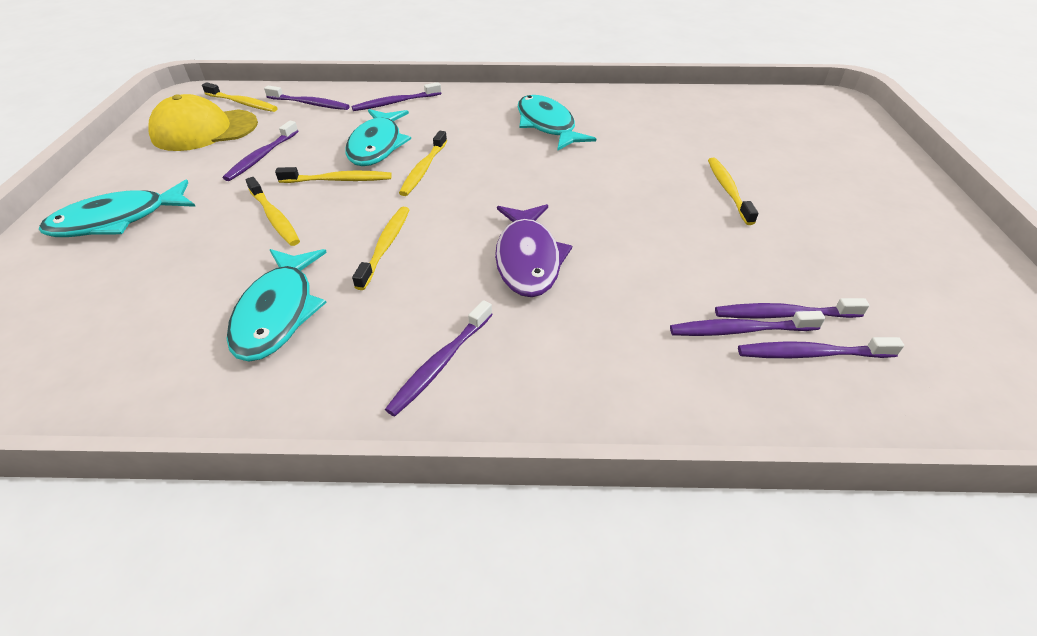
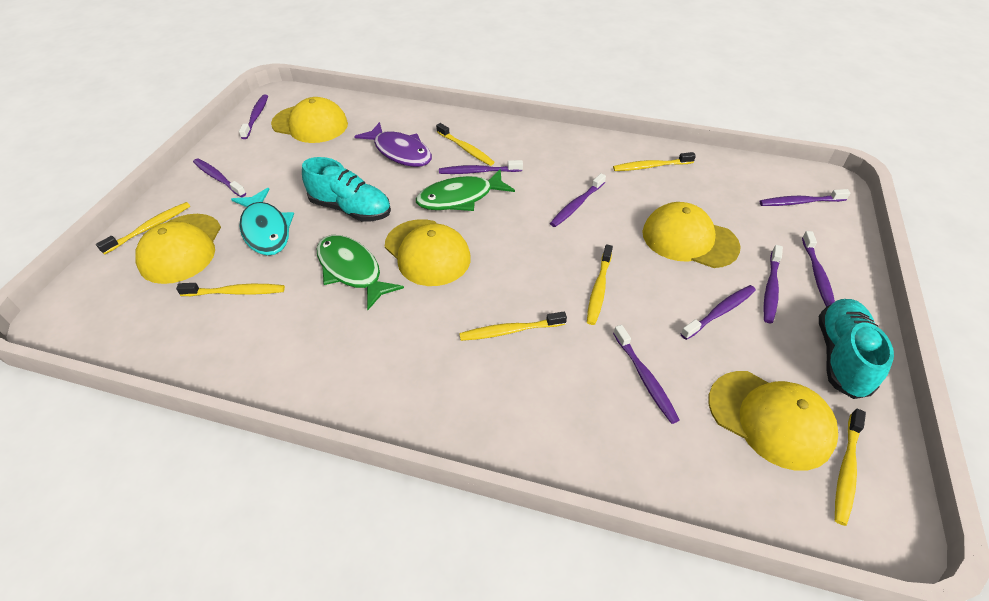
green fish: none = 0 -> [317,235,404,310] [416,169,515,211] = 2
purple toothbrush: [223,121,298,181] [264,86,350,110] [352,82,441,111] [385,300,493,416] [670,311,825,336] [715,298,870,318] [738,337,904,358] = 7 -> [193,158,246,197] [239,94,268,139] [439,160,523,174] [550,173,606,227] [613,325,680,424] [681,285,756,340] [760,189,850,206] [763,245,783,323] [802,231,835,307] = 9
turquoise fish: [39,179,196,237] [227,249,327,361] [346,109,411,166] [518,95,596,151] = 4 -> [231,188,294,256] = 1
turquoise shoe: none = 0 -> [302,157,391,222] [819,299,894,399] = 2
yellow cap: [149,94,258,151] = 1 -> [135,214,221,284] [271,97,348,143] [385,219,471,286] [642,202,741,268] [709,371,838,471] = 5
yellow toothbrush: [202,82,278,112] [245,177,300,246] [275,167,392,183] [352,207,409,290] [399,131,447,196] [708,158,759,225] = 6 -> [96,202,190,255] [176,283,285,296] [436,123,494,166] [459,312,567,341] [587,244,613,325] [613,152,696,171] [835,409,866,526] = 7

